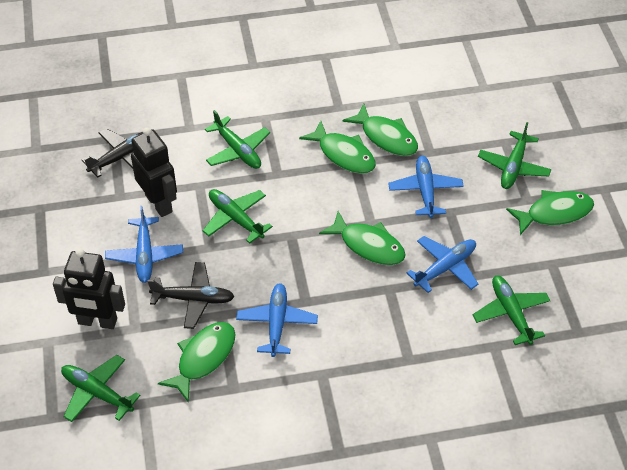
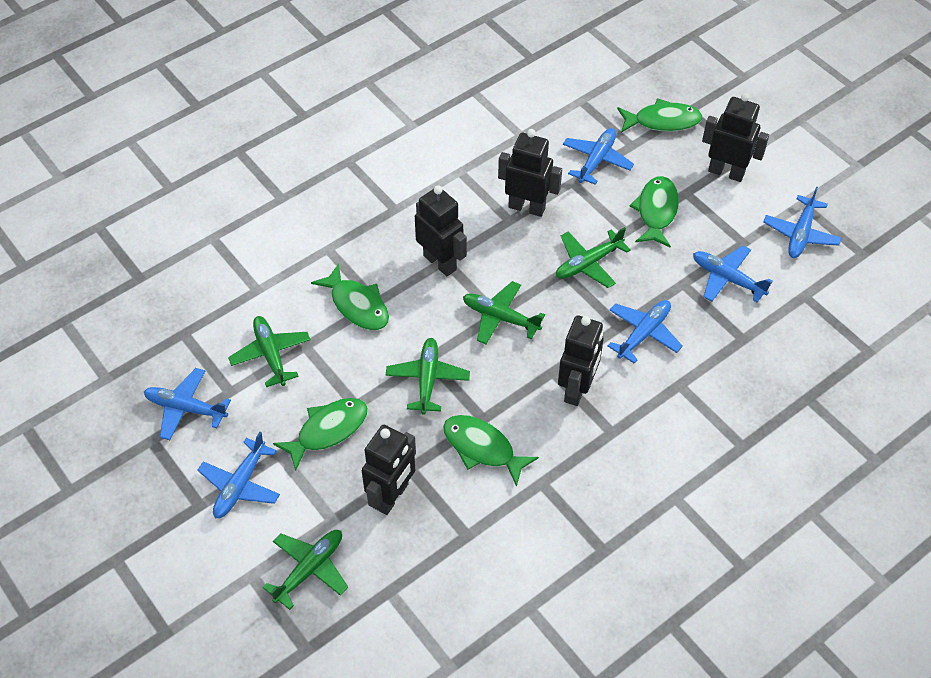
black plane: [82,129,143,178] [147,262,235,329] = 2 -> none = 0
black robot: [53,248,125,329] [131,128,177,217] = 2 -> [362,425,416,515] [415,185,467,276] [498,129,562,217] [558,315,604,406] [702,93,769,182] = 5
blue plane: [105,206,183,283] [236,283,318,357] [388,156,464,218] [407,236,478,293] = 4 -> [144,368,231,440] [197,432,280,518] [563,128,634,185] [607,300,683,364] [693,245,773,302] [763,186,842,258] = 6

